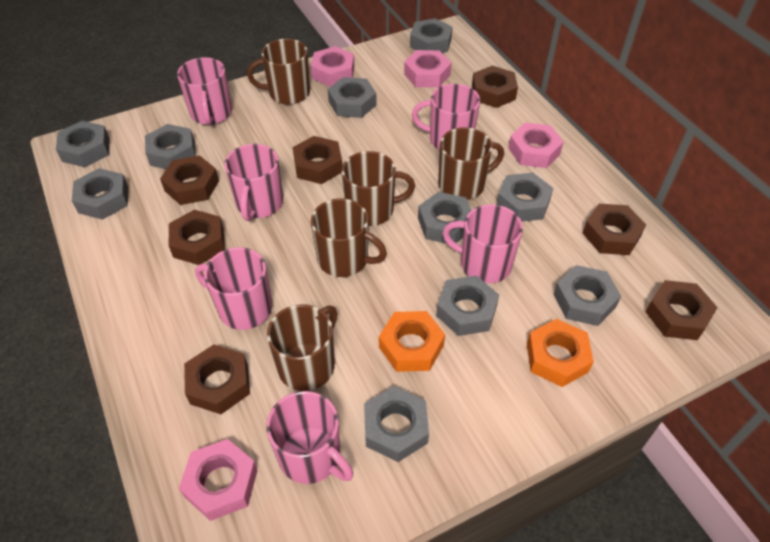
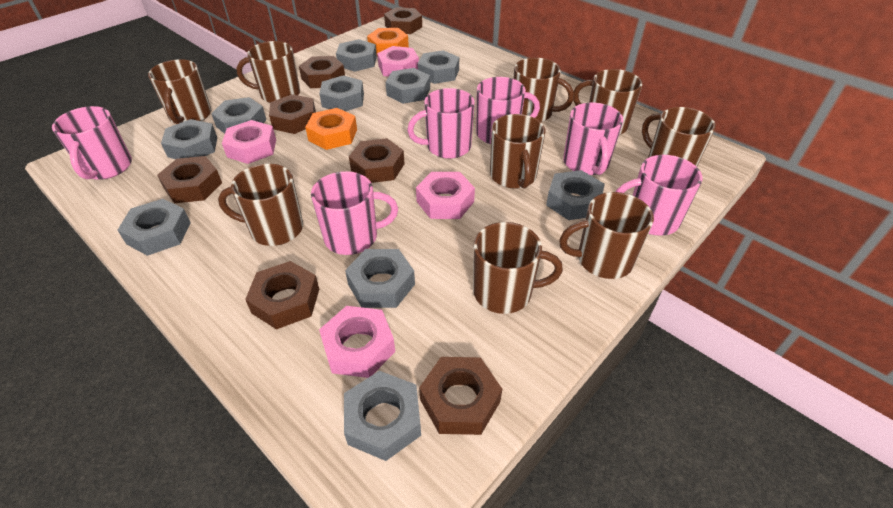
brown mug: [247,39,310,104] [267,304,337,391] [311,198,387,277] [342,151,415,226] [438,127,504,200] = 5 -> [148,59,211,124] [218,163,303,246] [236,41,300,103] [473,222,563,314] [490,114,545,189] [514,58,574,122] [559,192,654,279] [573,69,643,135] [642,107,716,167] = 9

